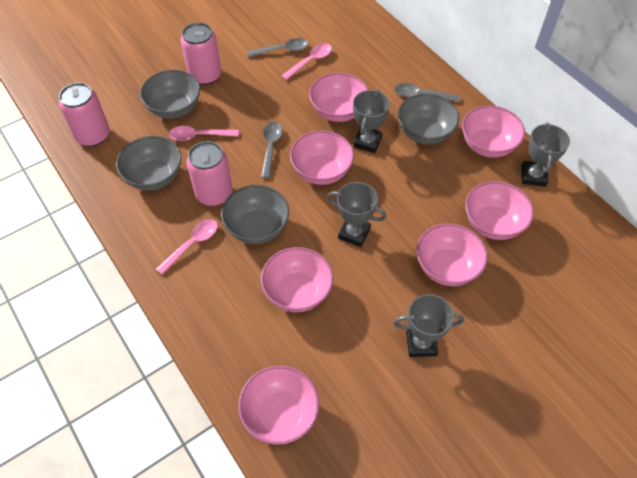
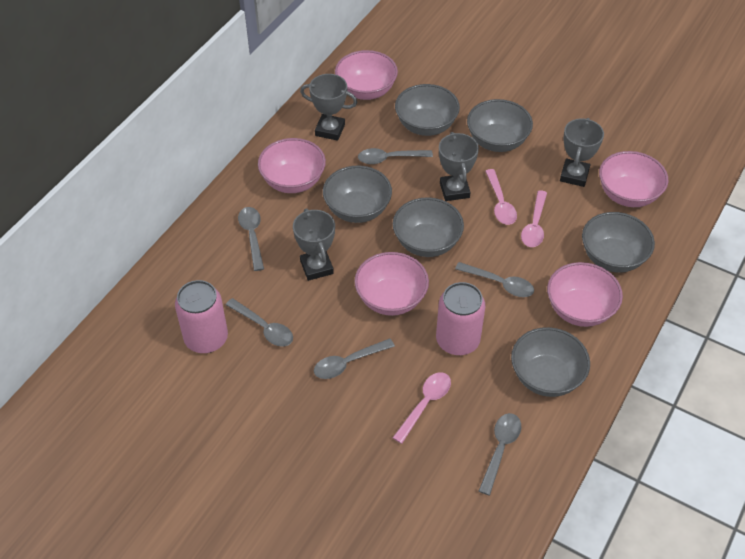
grey bowl: [116,136,181,191] [140,70,200,119] [221,185,289,244] [398,94,459,145] = 4 -> [323,166,392,223] [393,197,464,257] [395,84,460,136] [467,99,533,152] [511,327,590,397] [582,212,655,273] = 6
grey spoon: [247,38,309,57] [261,122,283,179] [394,83,460,102] = 3 -> [226,298,293,347] [238,207,264,271] [314,338,395,379] [358,148,433,164] [455,262,534,297] [479,413,521,495] = 6
pink bowl: [238,365,319,445] [261,247,333,312] [290,131,354,185] [309,73,368,122] [416,223,488,286] [462,106,525,158] [465,181,534,240] = 7 -> [258,138,326,193] [335,50,398,100] [355,252,429,316] [547,262,623,327] [599,151,668,207] = 5
pink can: [59,83,110,146] [181,22,221,85] [187,141,233,206] = 3 -> [175,280,228,353] [436,282,485,355] = 2

